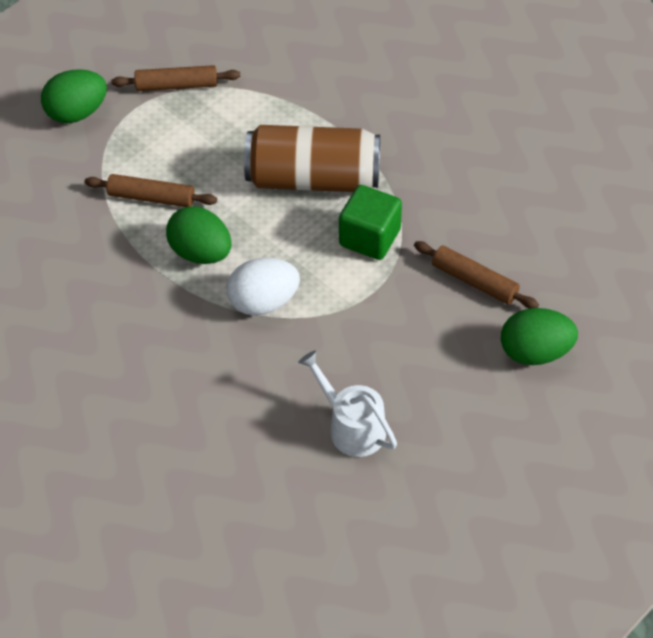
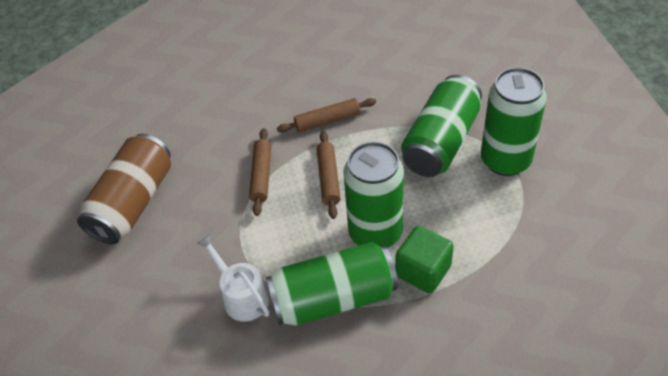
green can: none = 0 -> [266,242,398,326] [343,141,404,248] [401,75,482,177] [481,67,547,176] = 4
green egg: [41,69,107,123] [166,206,232,264] [501,308,578,365] = 3 -> none = 0
white egg: [227,258,300,316] = 1 -> none = 0

